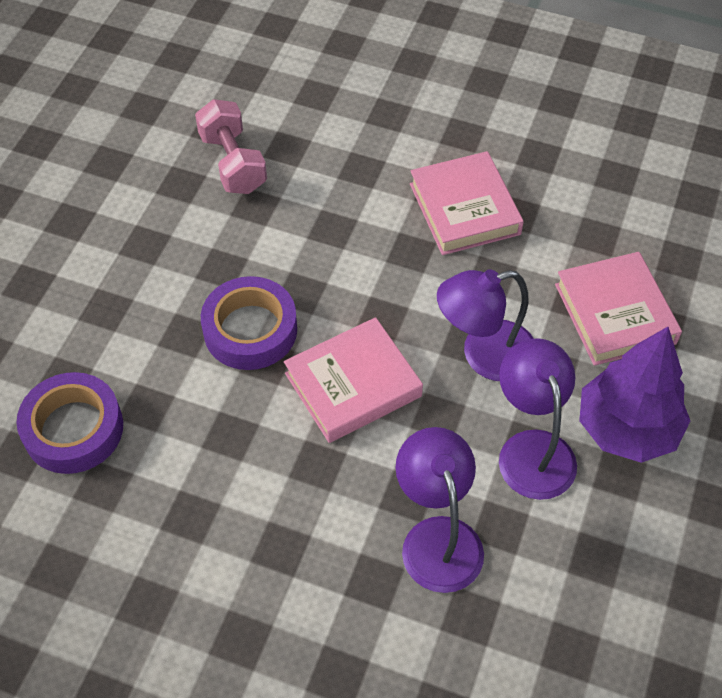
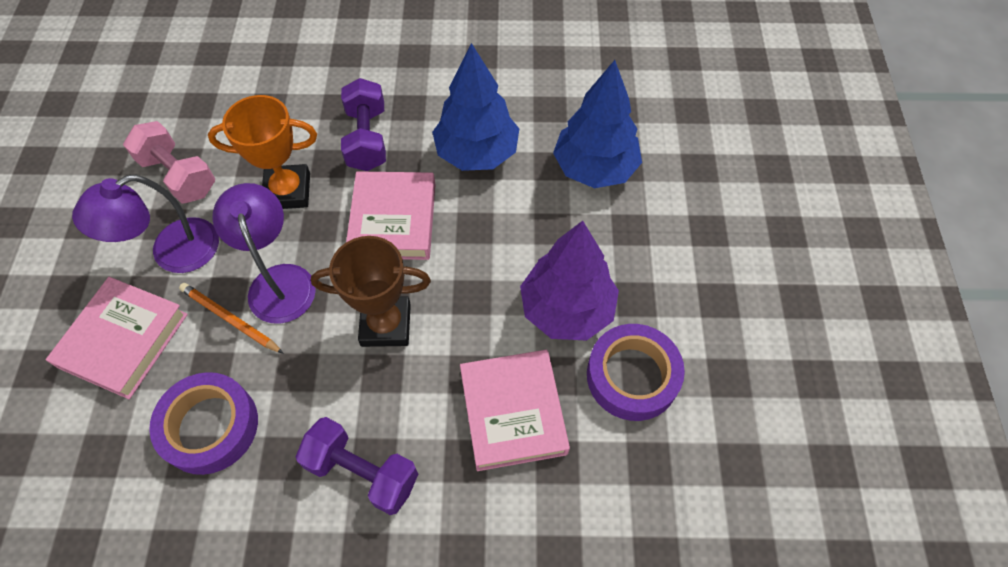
blue tree: none = 0 -> [432,43,519,171] [553,60,642,188] = 2
brown trophy: none = 0 -> [311,236,431,347] = 1
orange pencil: none = 0 -> [179,283,284,354] = 1
orange trophy: none = 0 -> [208,95,317,209] = 1
purple dumbbell: none = 0 -> [296,417,418,515] [341,78,386,171] = 2
purple lamp: [395,427,484,593] [437,269,534,381] [499,338,577,500] = 3 -> [72,175,219,273] [212,183,316,324] = 2

